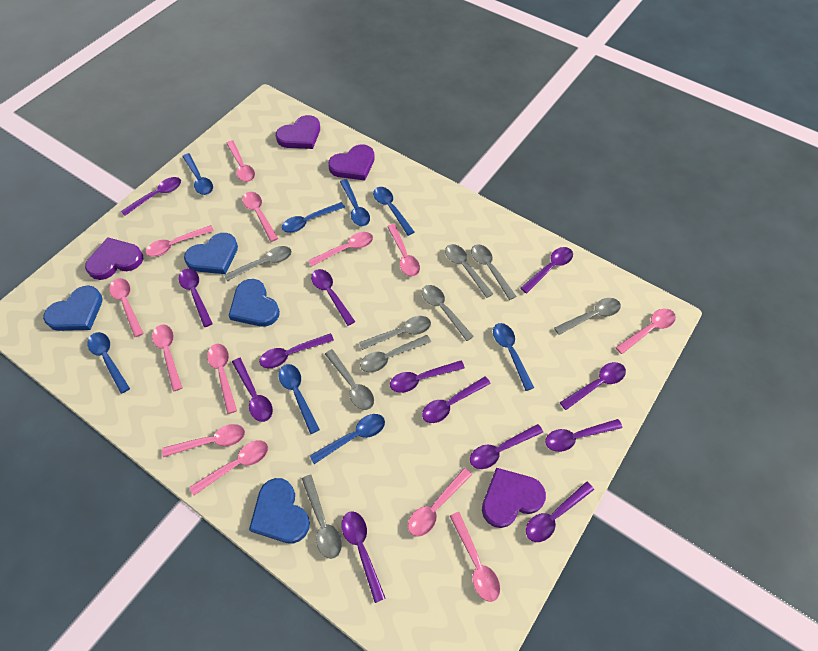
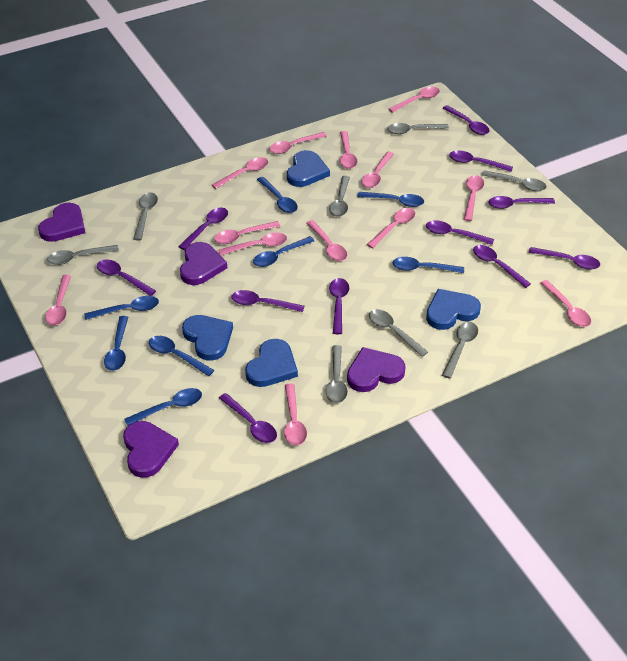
grey spoon: [224,246,292,281] [302,474,342,559] [325,349,374,410] [359,316,431,350] [360,335,431,373] [422,285,474,341] [445,244,493,298] [471,244,517,300] [554,298,621,335] = 9 -> [47,245,119,265] [133,192,158,241] [326,345,348,403] [329,176,350,217] [369,309,428,357] [387,123,449,134] [442,322,478,379] [482,170,547,191] = 8
purple spoon: [121,177,181,216] [179,268,213,327] [232,358,273,422] [259,333,334,368] [311,269,355,326] [341,511,386,603] [390,361,465,393] [422,376,491,423] [470,424,543,469] [520,247,573,293] [526,481,594,542] [545,419,622,452] [560,362,626,410] = 13 -> [97,259,156,296] [178,208,228,250] [219,393,277,443] [232,290,305,312] [329,278,349,334] [426,221,494,245] [443,105,490,135] [449,151,513,172] [473,245,531,288] [488,196,555,209] [529,247,600,270] = 11

